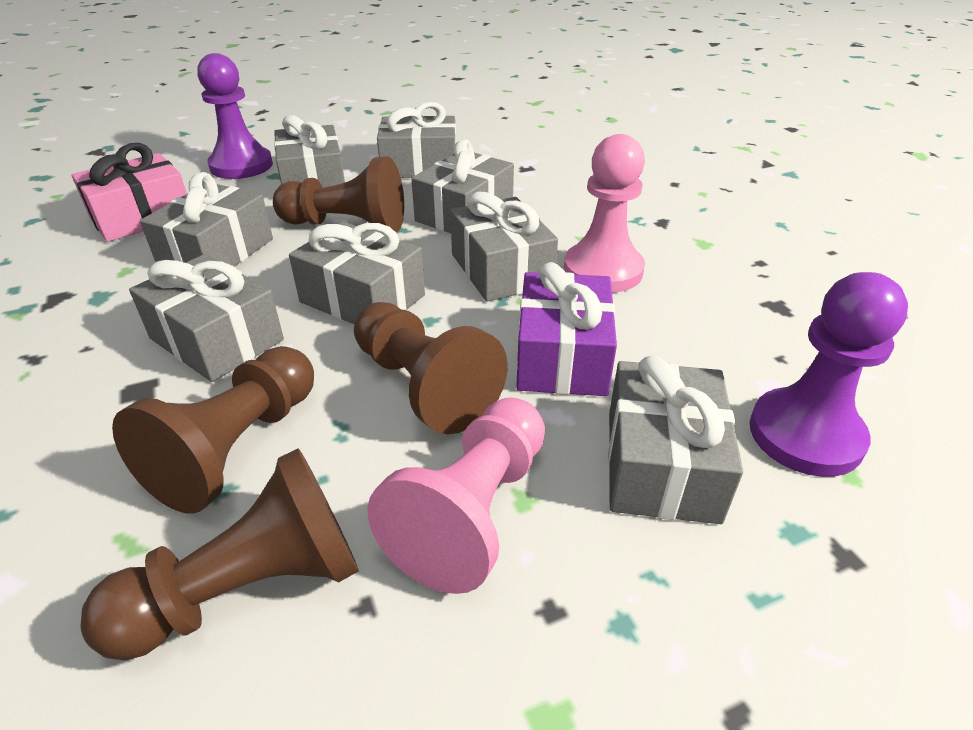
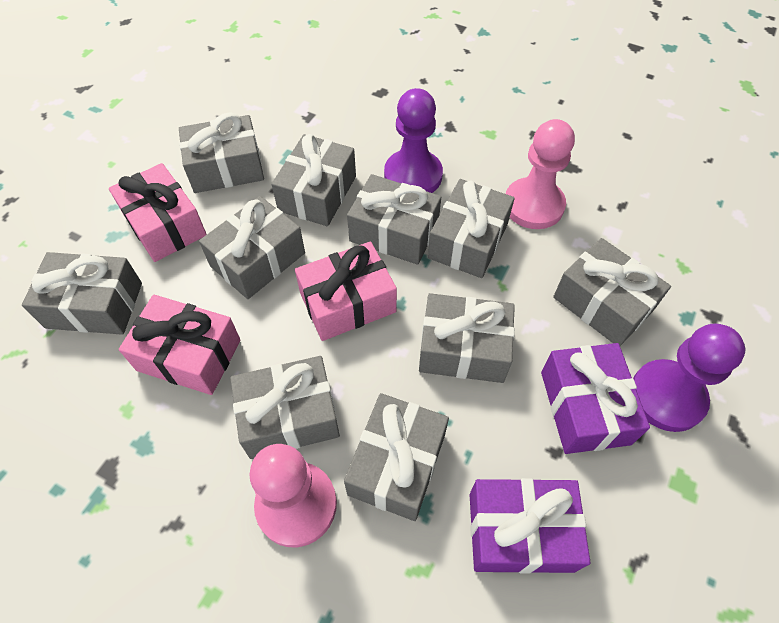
brown pawn: [81,448,359,660] [112,346,314,514] [273,156,404,233] [354,302,508,434] = 4 -> none = 0
grey gift: [129,254,284,382] [140,172,273,267] [274,115,345,188] [289,222,425,325] [377,102,456,178] [411,139,514,233] [450,192,558,302] [608,356,743,524] = 8 -> [22,252,142,335] [179,112,264,193] [199,196,305,299] [230,356,340,459] [271,134,356,226] [344,393,449,521] [347,174,441,265] [419,293,515,383] [428,179,515,278] [553,238,671,346] = 10
pink gift: [71,143,187,242] = 1 -> [109,163,207,262] [119,295,240,395] [295,241,397,341] = 3
purple gift: [516,262,617,396] = 1 -> [470,478,591,574] [541,343,650,454] = 2

